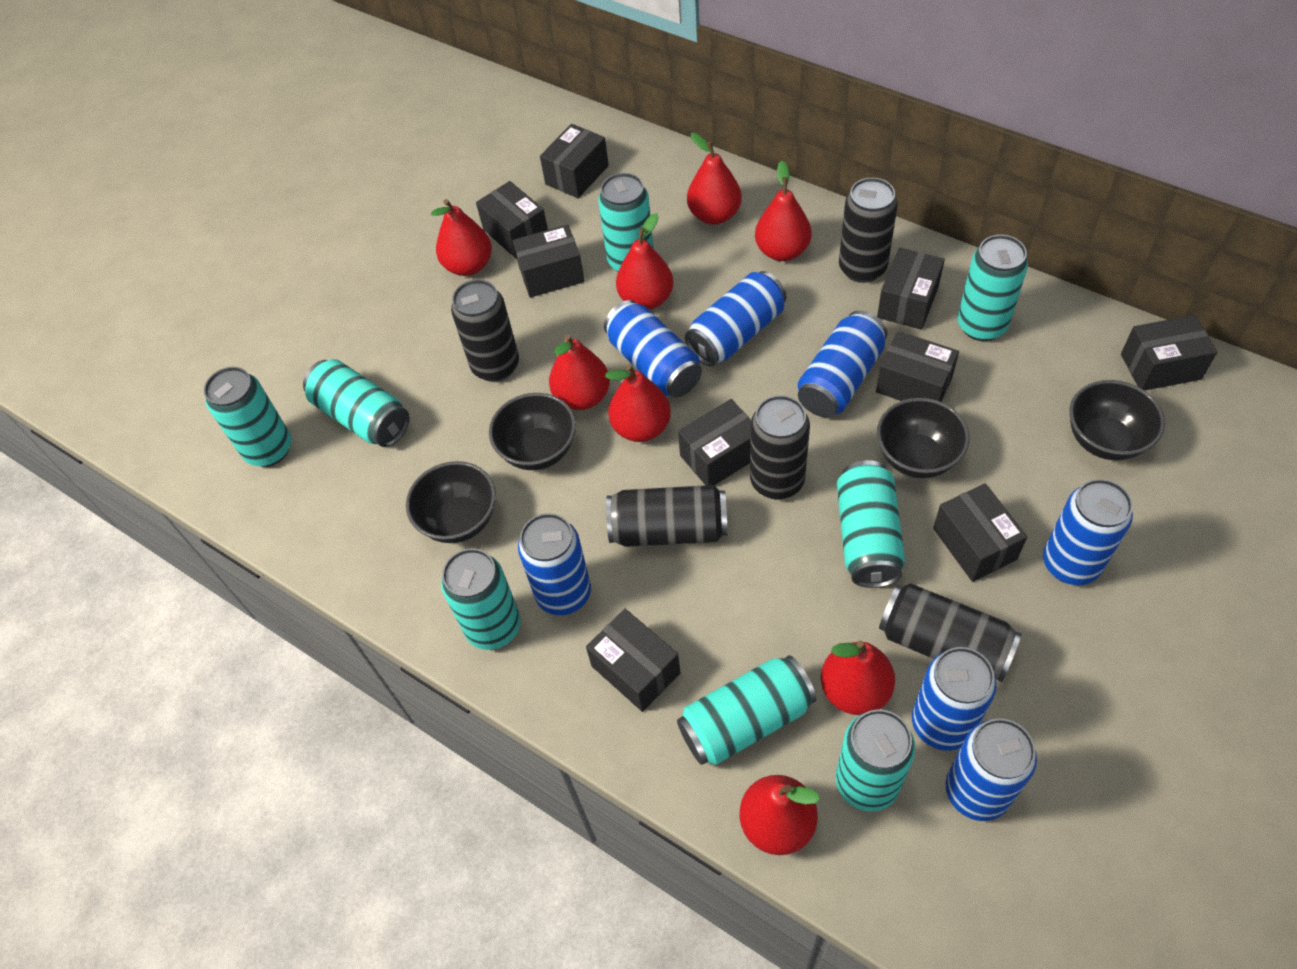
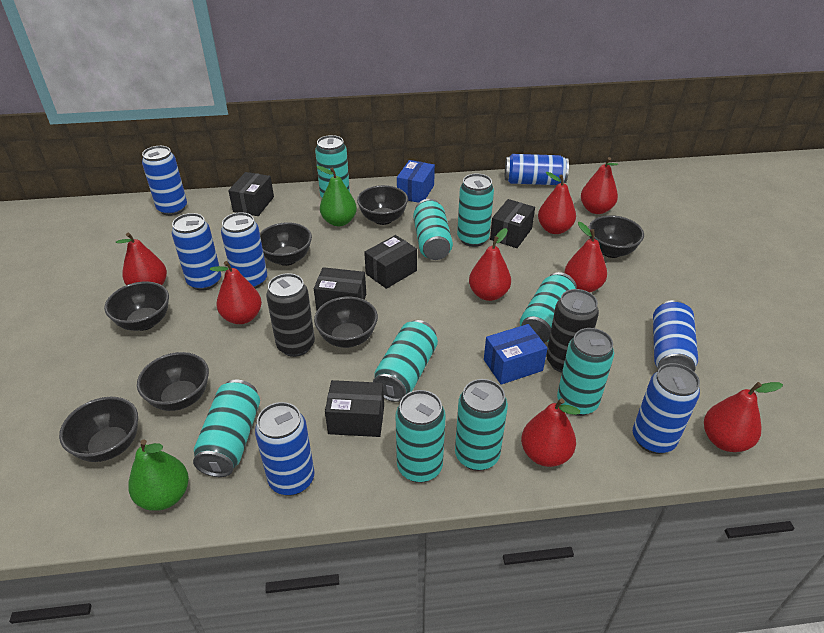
black bowl: [406,461,496,543] [489,393,576,470] [877,398,969,478] [1069,380,1165,461] = 4 -> [59,397,138,462] [104,281,169,331] [137,352,209,411] [260,222,312,266] [314,297,378,348] [357,185,408,225] [588,215,644,258] = 7
black box: [476,181,548,258] [513,225,585,298] [540,124,609,198] [586,609,680,712] [678,399,751,485] [876,331,959,402] [877,248,945,330] [933,483,1027,582] [1121,315,1217,390] = 9 -> [228,172,274,216] [314,267,366,311] [325,380,384,437] [364,235,417,289] [490,199,535,248] = 5
black can: [451,279,519,382] [606,485,728,547] [750,395,810,500] [839,178,898,283] [879,583,1022,682] = 5 -> [266,273,315,357] [546,289,599,373] = 2
blue box: none = 0 -> [397,160,435,203] [484,324,548,385] = 2
green pear: none = 0 -> [128,439,189,511] [317,166,357,226] = 2
turquoise can: [204,367,291,467] [303,359,410,447] [441,548,521,650] [598,173,654,272] [677,655,816,765] [836,709,915,812] [837,460,905,588] [957,235,1028,341] = 8 -> [193,379,260,477] [315,135,350,198] [373,320,438,402] [396,390,446,483] [413,199,453,260] [455,379,508,471] [457,174,494,247] [520,272,577,343] [557,328,614,416] = 9

